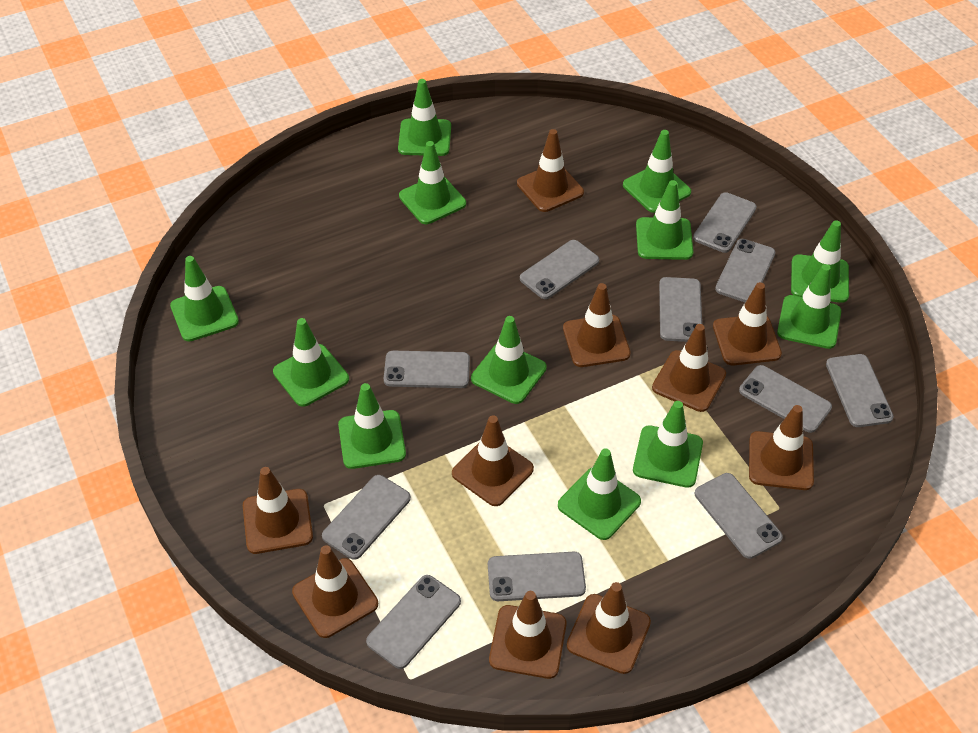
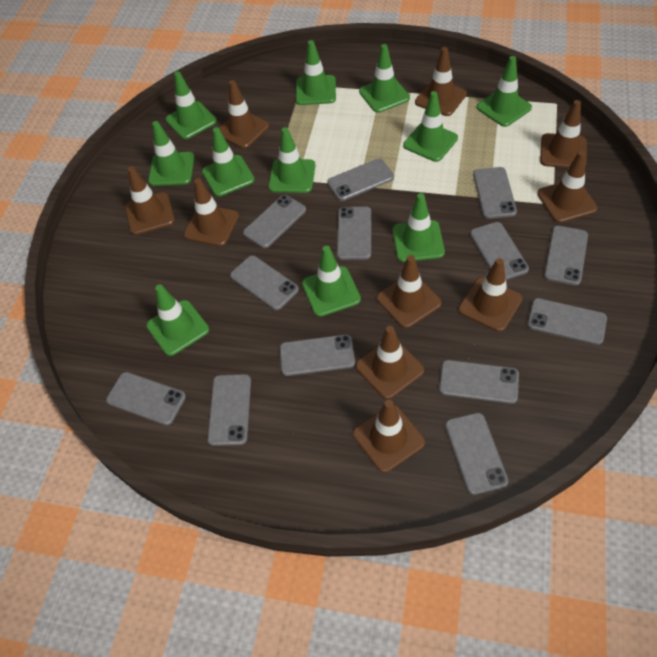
green traffic cone: [170,256,239,342] [273,318,349,407] [338,383,406,469] [398,79,451,156] [399,141,466,224] [471,316,547,404] [558,448,641,540] [623,130,691,213] [633,401,703,488] [636,180,693,260] [777,264,841,349] [791,220,849,303] = 12 -> [146,284,209,356] [148,121,194,186] [166,71,217,139] [202,127,255,197] [268,127,316,193] [296,40,336,105] [302,246,361,317] [359,44,410,113] [392,193,445,262] [403,91,458,162] [477,56,532,127] = 11
grey phone: [322,475,411,560] [366,575,461,669] [384,351,470,388] [488,552,586,601] [520,240,599,299] [659,277,702,342] [693,192,757,253] [695,473,783,559] [715,239,775,302] [739,365,832,433] [826,354,894,427] = 11 -> [106,372,186,425] [207,374,251,446] [230,255,299,310] [243,195,306,248] [279,334,355,376] [327,159,394,201] [337,207,371,260] [439,360,519,404] [445,413,508,495] [470,222,529,280] [473,167,517,219] [527,298,607,345] [544,226,588,286] = 13

